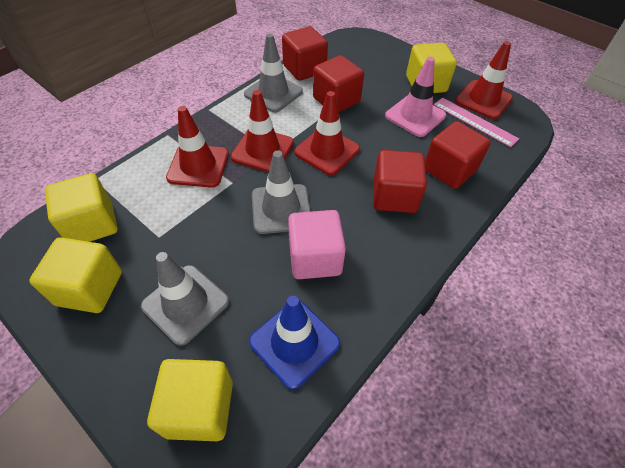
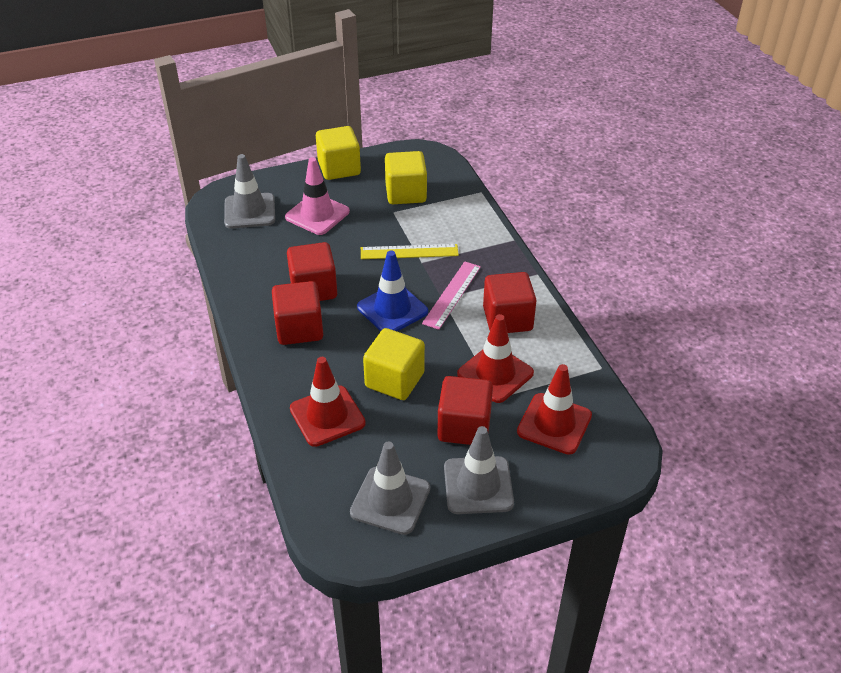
pink cube: [288,210,346,279] = 1 -> none = 0
red traffic cone: [166,106,229,188] [231,90,294,172] [294,91,360,175] [455,41,513,119] = 4 -> [290,357,366,447] [457,314,534,403] [517,364,592,455] = 3
yellow cube: [29,237,122,313] [45,173,118,242] [147,359,233,441] [406,43,457,93] = 4 -> [316,126,361,180] [363,328,425,400] [385,151,427,204] = 3
yellow ruler: none = 0 -> [361,244,459,259] = 1

